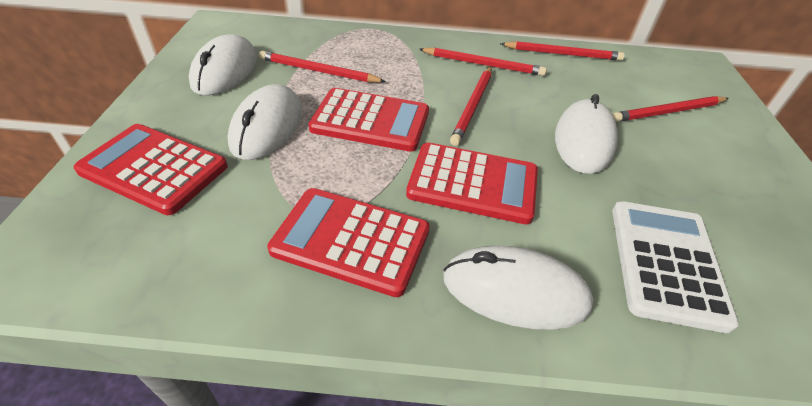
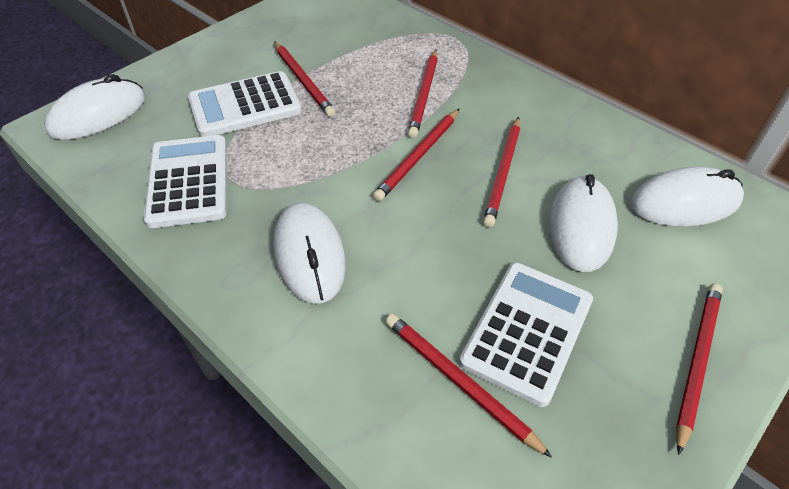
red calculator: [74,124,228,215] [267,188,430,297] [309,88,429,152] [406,142,538,224] = 4 -> none = 0
red pencil: [259,51,386,83] [419,48,547,76] [450,67,492,146] [500,41,625,61] [612,96,729,122] = 5 -> [274,41,335,117] [373,109,459,201] [386,314,552,458] [408,49,438,138] [483,117,520,227] [676,284,723,455] = 6
white calculator: [612,201,739,333] = 1 -> [144,135,227,228] [188,71,302,137] [459,262,593,407] = 3

